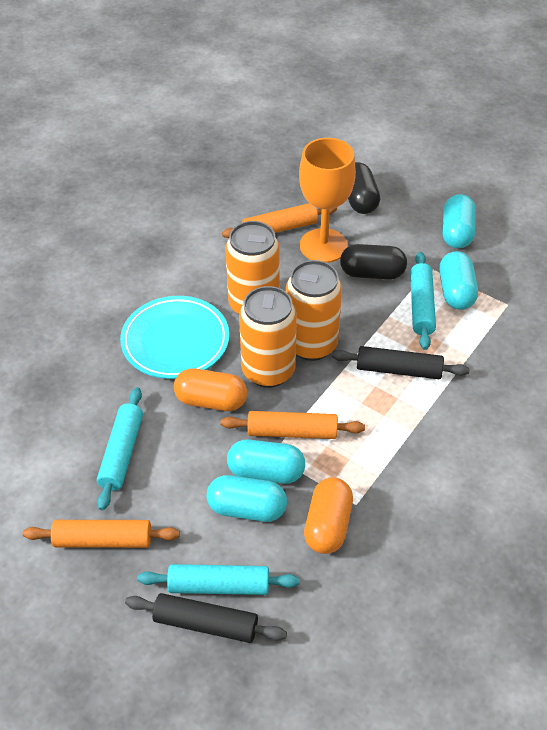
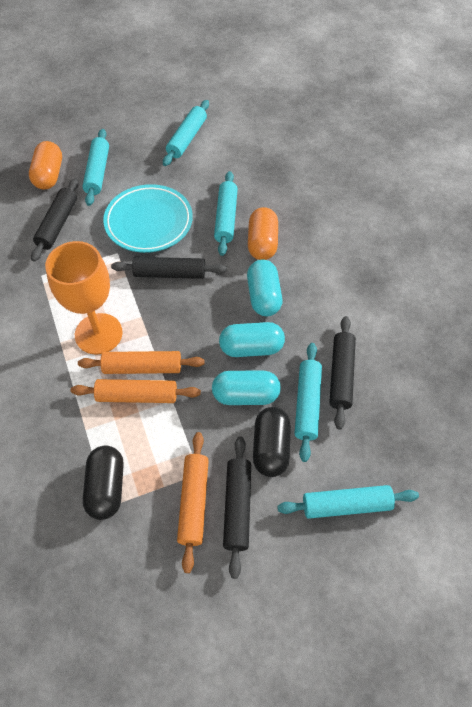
black rolling pin: [125,593,287,643] [332,346,470,379] = 2 -> [31,178,78,262] [111,257,227,279] [223,436,251,579] [329,316,356,429] = 4
orange can: [225,221,280,314] [239,286,297,388] [286,260,342,361] = 3 -> none = 0
turquoise capsule: [207,475,287,522] [227,439,305,484] [439,251,478,310] [442,194,476,248] = 4 -> [212,371,281,405] [219,322,285,357] [247,259,282,316] = 3
turquoise rolling pin: [97,387,143,511] [137,564,300,595] [410,252,436,350] = 3 -> [83,129,109,206] [163,100,209,166] [214,171,238,256] [277,485,419,519] [294,343,322,462] = 5

